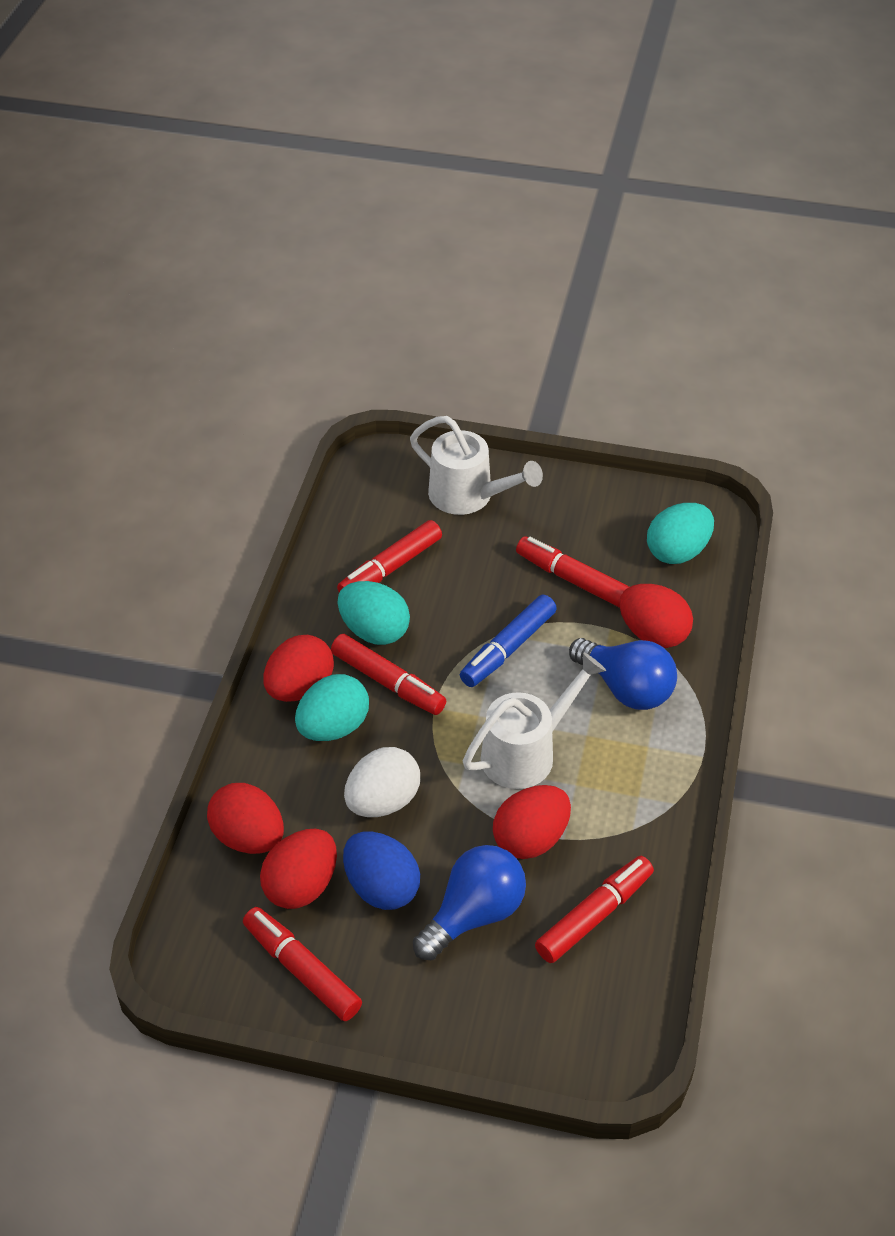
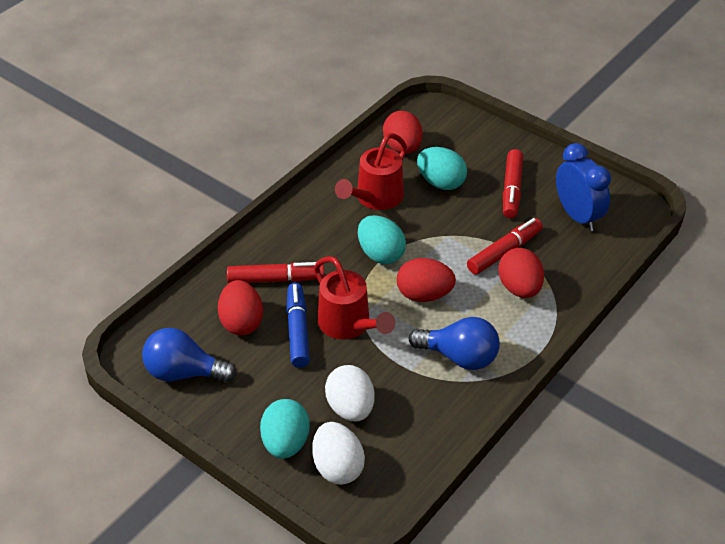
blue clock: none = 0 -> [556,143,611,231] = 1
blue egg: [343,831,420,910] = 1 -> none = 0
red egg: [207,783,284,854] [260,829,337,909] [263,635,334,702] [493,785,571,859] [619,584,693,648] = 5 -> [218,280,263,335] [383,111,423,154] [397,258,456,302] [498,248,544,298] = 4
red marker: [243,907,362,1021] [331,634,446,715] [337,520,442,593] [516,536,629,608] [535,856,654,963] = 5 -> [227,262,324,283] [467,218,543,275] [503,149,523,218] = 3
red watering can: none = 0 -> [314,256,395,340] [335,133,407,210] = 2
white egg: [344,747,420,817] = 1 -> [312,422,365,485] [325,365,375,422] = 2
white watering can: [410,416,543,515] [463,652,606,789] = 2 -> none = 0

